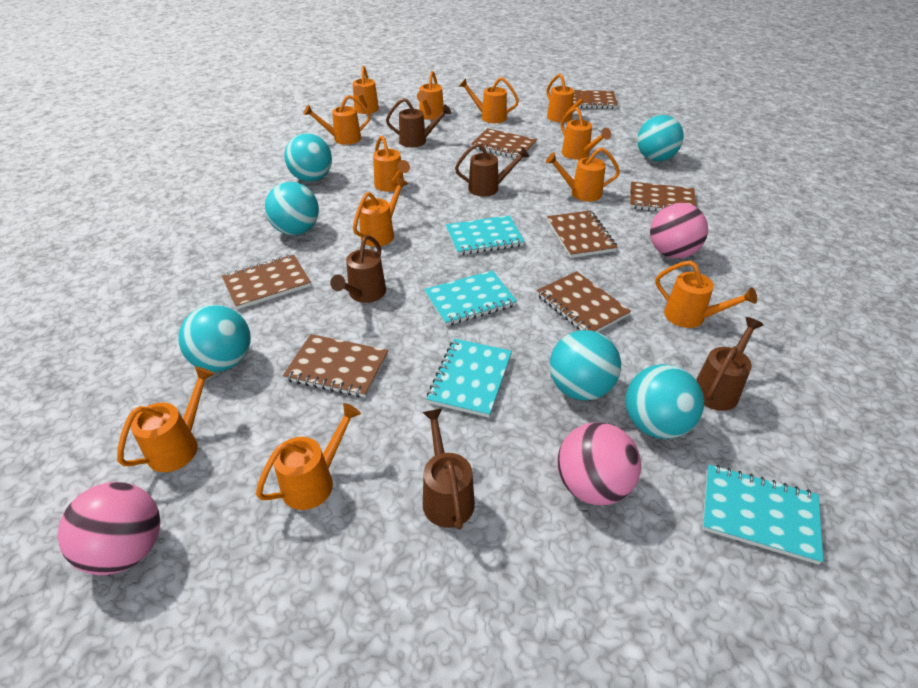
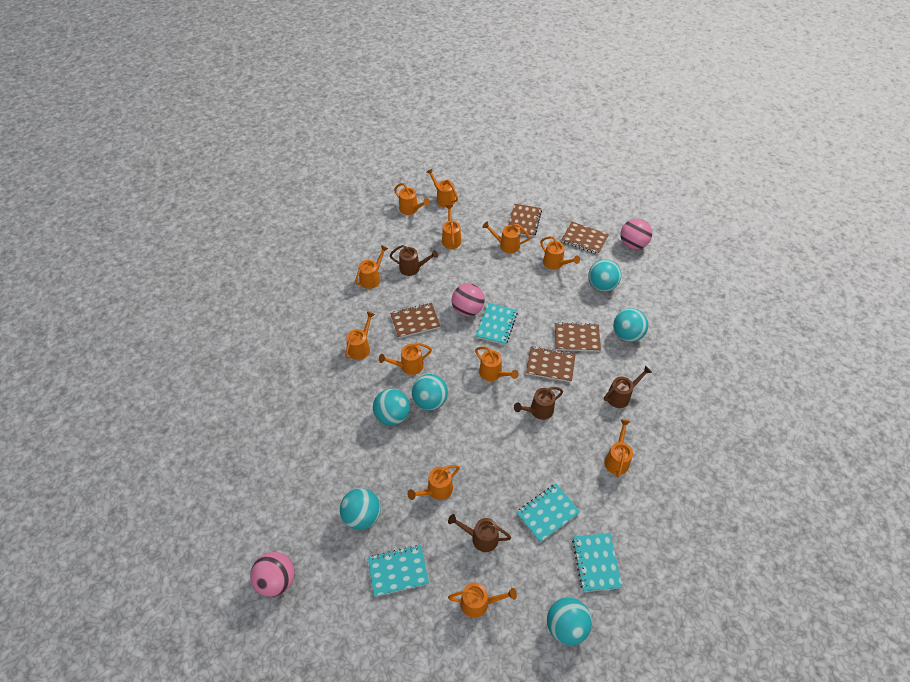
brown notebook: [222,254,311,310] [283,334,388,398] [471,128,537,158] [536,271,631,332] [547,210,618,258] [573,90,617,109] [630,182,696,211] = 7 -> [390,303,440,338] [509,204,542,237] [526,346,576,382] [555,322,601,352] [561,222,609,255] = 5
brown watering can: [330,235,386,303] [386,98,451,147] [423,408,475,530] [455,143,530,196] [696,317,763,411] = 5 -> [390,245,438,276] [448,514,511,552] [514,387,563,420] [604,366,652,408] = 4

